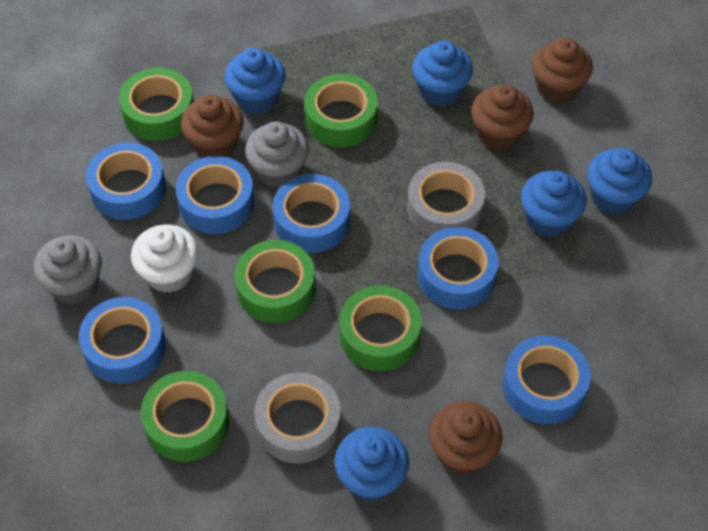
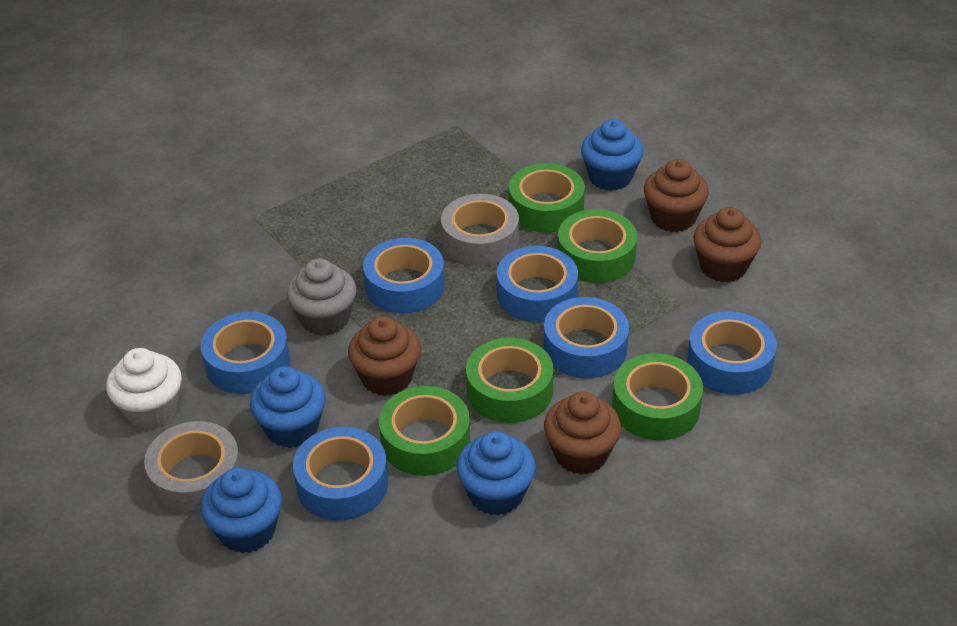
blue cupcake: [224,48,285,114] [335,427,409,502] [412,41,473,107] [521,171,586,238] [587,148,652,215] = 5 -> [201,468,282,553] [250,366,326,448] [456,431,536,516] [581,119,644,191] = 4
grey cupcake: [34,235,102,304] [245,122,309,188] = 2 -> [287,258,356,336] = 1

